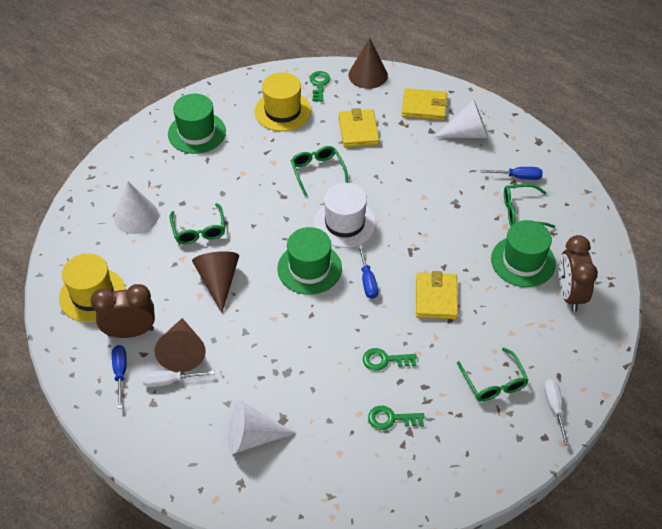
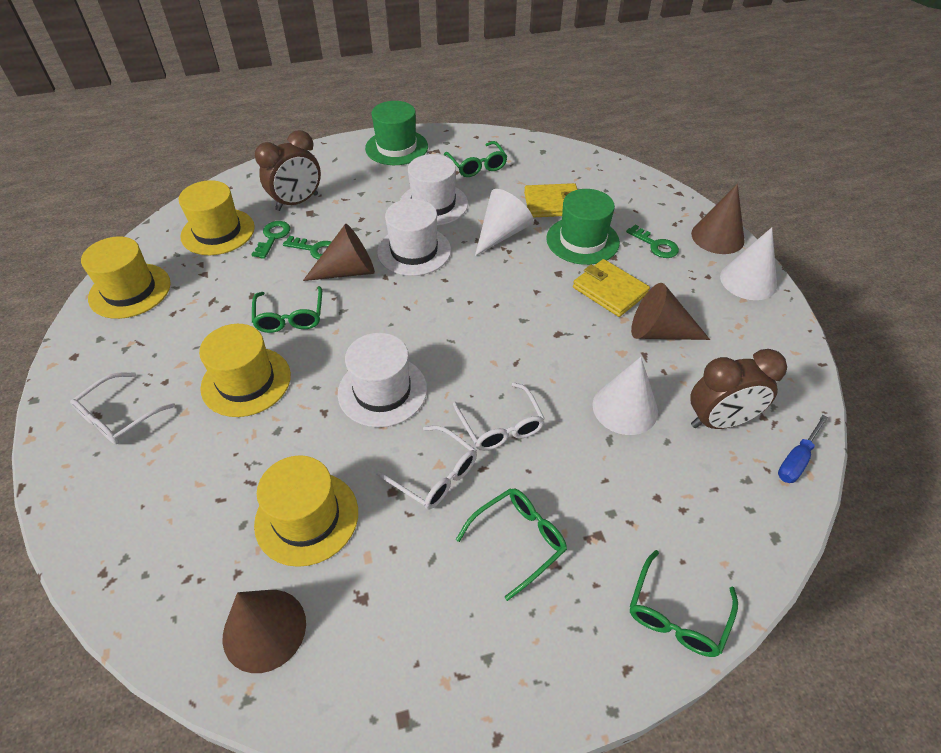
blue screwdriver: [112,345,127,409] [358,244,378,299] [481,167,543,180] = 3 -> [778,415,828,483] = 1
brown cone: [154,318,206,372] [192,251,239,313] [349,38,388,89] = 3 -> [223,590,306,673] [303,224,375,281] [631,283,710,340] [691,184,745,254] = 4
green hat: [168,94,226,154] [277,227,342,295] [491,220,556,287] = 3 -> [365,101,428,165] [546,189,620,265] = 2
white glasses: none = 0 -> [70,373,175,444] [376,425,477,509] [453,383,545,451] = 3
white hat: [314,183,376,248] = 1 -> [338,333,427,427] [377,199,451,276] [400,154,468,226] = 3
white screwdriver: [142,370,214,387] [544,379,569,446] = 2 -> none = 0
yellow hat: [59,253,126,322] [254,72,311,131] = 2 -> [81,236,171,319] [179,180,255,255] [199,324,291,417] [254,455,358,567] = 4
yellow wallet: [339,108,379,147] [402,88,448,120] [416,271,458,319] = 3 -> [524,183,578,218] [573,259,650,317] = 2

